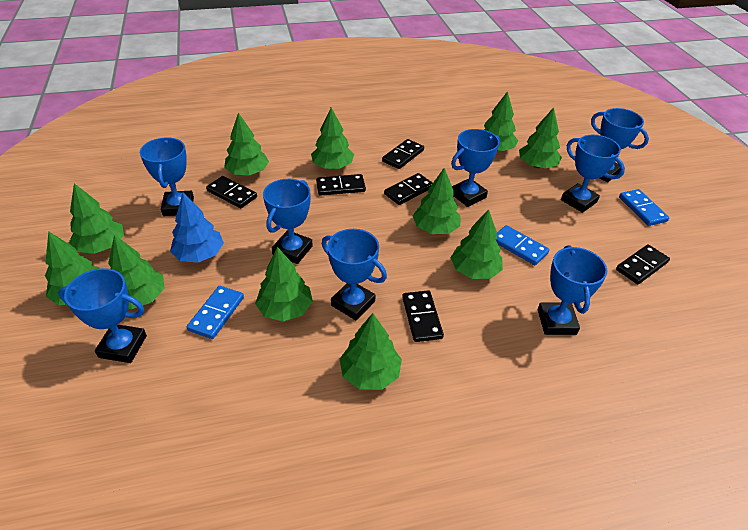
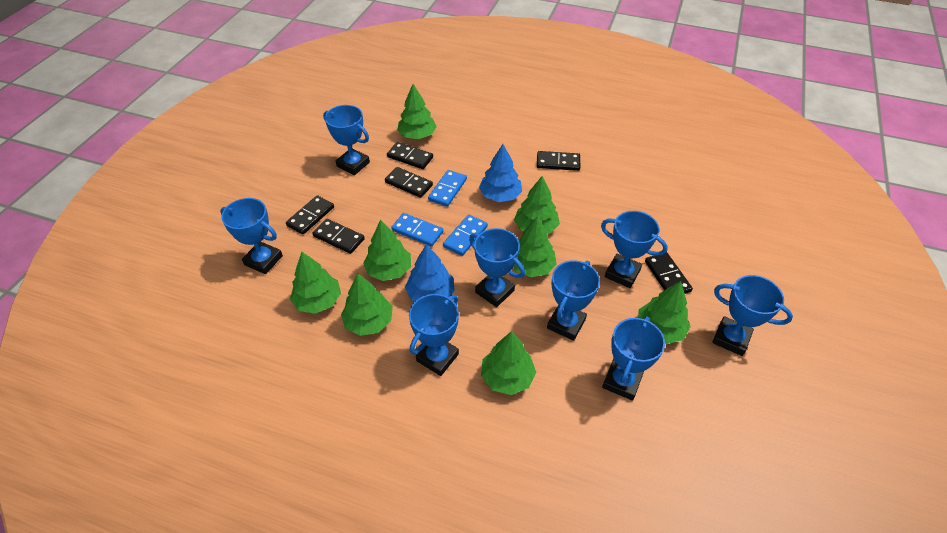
blue tree: [170,193,224,263] = 1 -> [405,244,455,302] [479,144,522,202] = 2
green tree: [45,231,101,305] [69,183,124,254] [108,235,165,309] [224,113,269,175] [255,247,313,321] [311,108,354,169] [340,313,402,390] [413,168,461,234] [450,209,503,279] [484,91,518,151] [519,107,562,168] = 11 -> [290,252,341,314] [341,273,393,336] [363,219,411,281] [397,84,437,139] [481,331,536,395] [513,216,557,277] [514,176,560,234] [638,281,691,344] = 8

